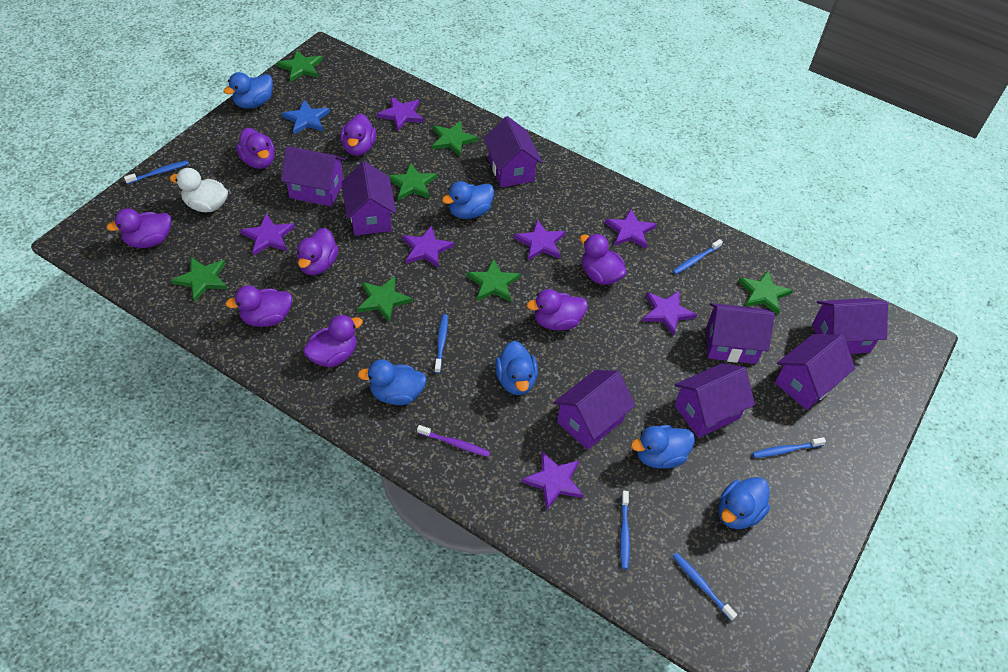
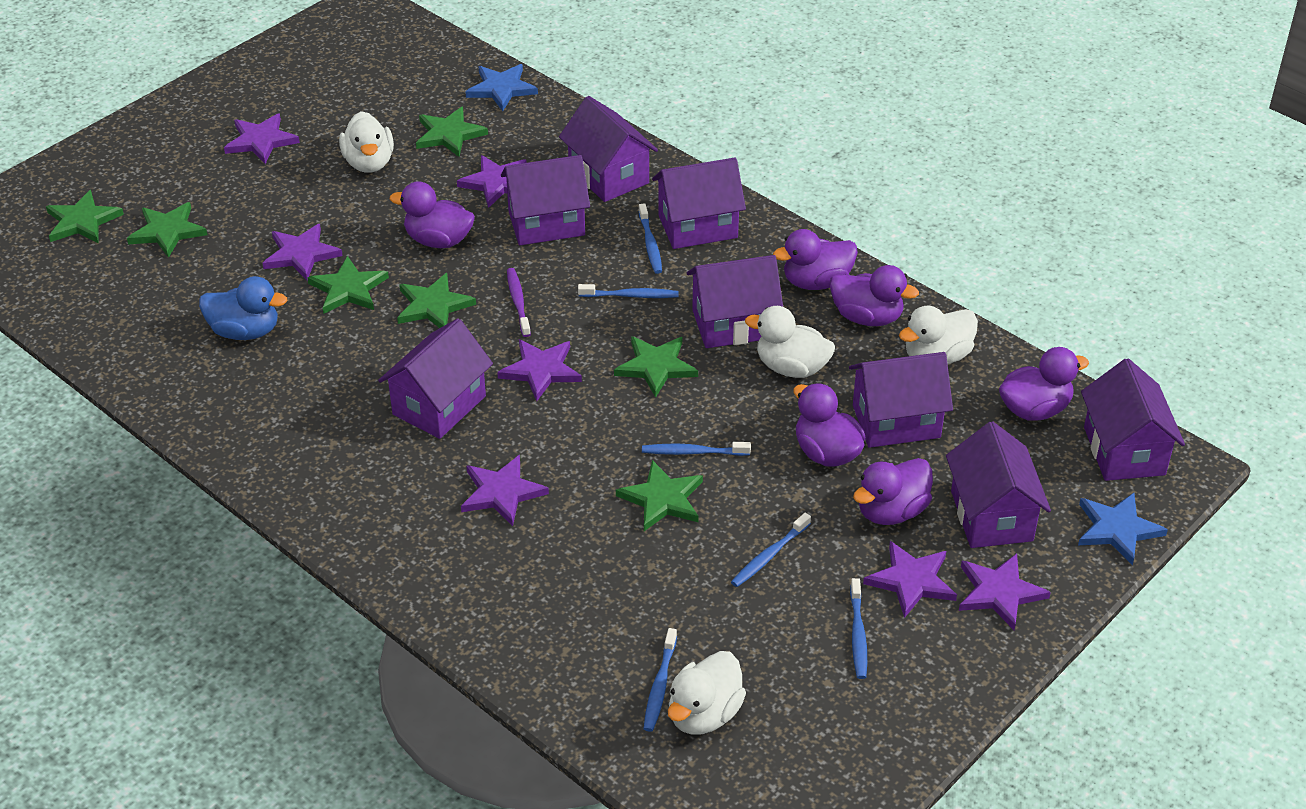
blue duck: [224,72,273,109] [358,359,427,405] [442,181,494,219] [495,341,538,395] [631,425,695,469] [719,477,770,529] = 6 -> [199,276,287,340] = 1
blue star: [281,100,330,135] = 1 -> [465,64,538,111] [1078,493,1168,566] = 2
purple duck: [107,208,171,248] [225,285,292,327] [236,128,275,169] [297,228,339,275] [303,315,363,367] [340,114,376,156] [527,289,588,330] [580,234,627,285] = 8 -> [390,181,475,248] [773,229,858,290] [794,383,865,467] [830,265,919,326] [853,458,933,525] [999,347,1089,421] = 6
white duck: [170,168,228,212] = 1 -> [339,111,394,173] [668,651,746,735] [745,306,835,378] [899,306,978,364] = 4

